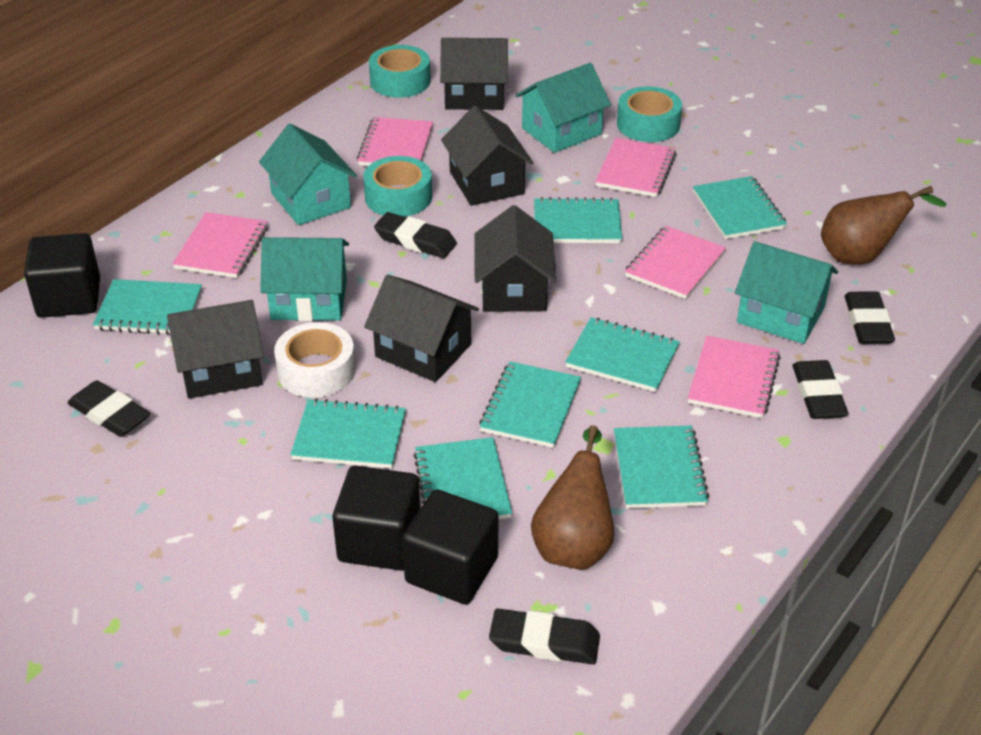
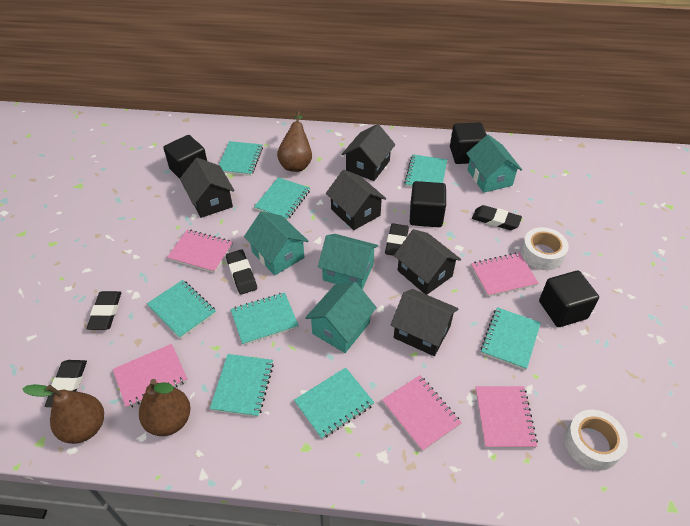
black cube: [24,233,100,318] [332,466,420,570] [402,489,498,604] = 3 -> [164,135,207,179] [410,181,446,227] [450,122,487,164] [539,271,599,327] = 4
brown pear: [531,425,614,570] [821,186,946,265] = 2 -> [23,384,104,444] [139,379,191,436] [277,111,312,172] = 3
turquoise tape: [363,156,432,217] [369,45,431,98] [617,86,682,142] = 3 -> none = 0
white tape: [274,322,355,398] = 1 -> [521,227,569,270] [564,410,628,471] = 2

